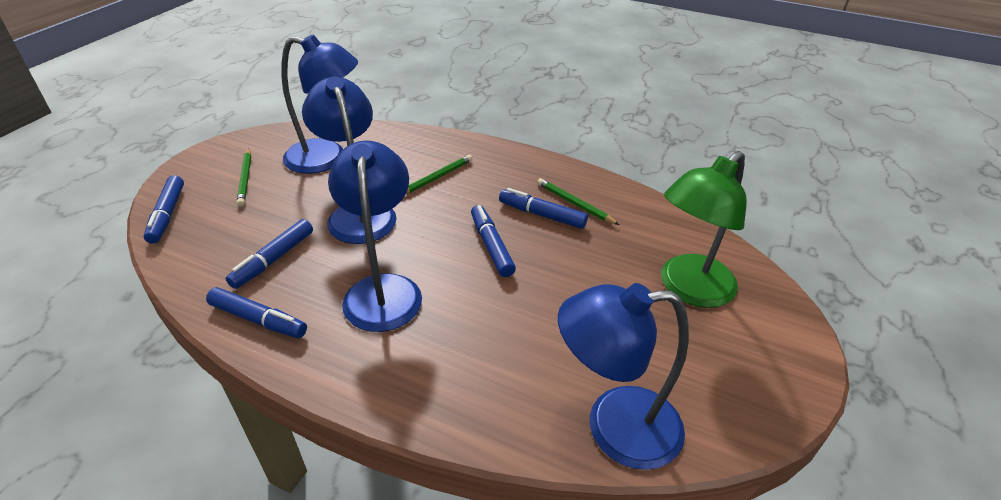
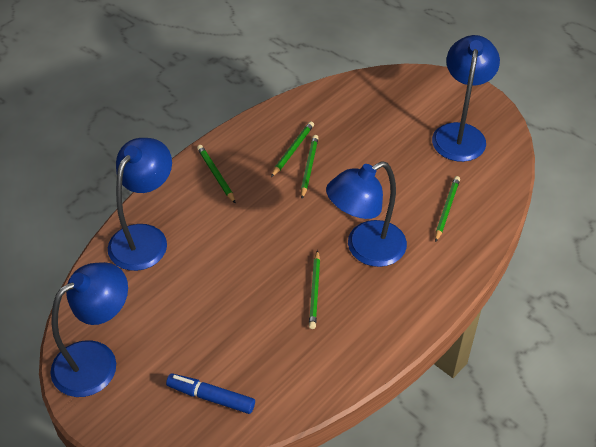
blue marker: [144,175,184,244] [206,287,307,338] [226,219,313,289] [471,205,516,277] [499,188,588,229] = 5 -> [166,373,255,414] = 1
green lamp: [661,151,747,308] = 1 -> none = 0
green pencil: [237,148,251,206] [406,155,473,194] [537,178,619,225] = 3 -> [197,145,236,204] [271,121,314,177] [301,135,318,199] [309,250,320,329] [435,176,460,242] = 5

